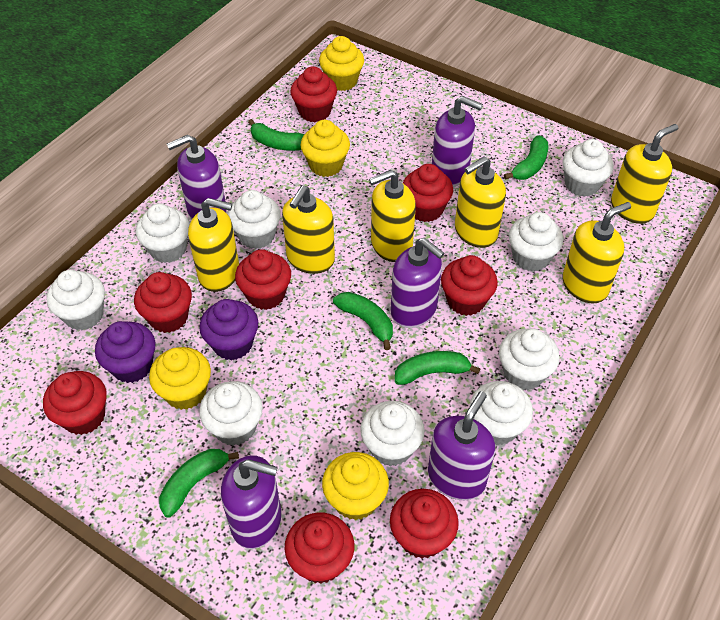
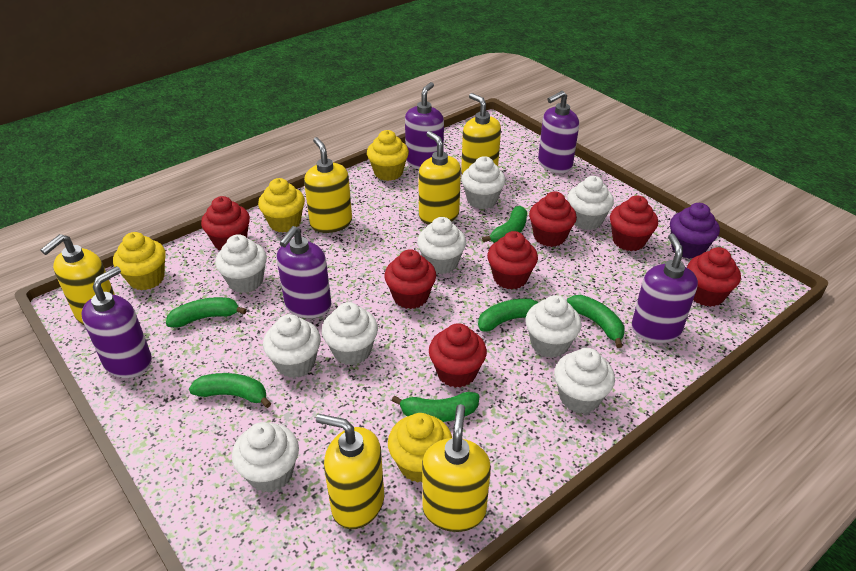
green banana: [159,449,239,518] [248,119,304,151] [333,292,393,350] [395,351,480,385] [504,136,548,180] = 5 -> [166,297,247,328] [189,373,271,408] [392,392,479,422] [478,299,538,331] [482,206,527,243] [567,295,625,348] = 6
purple cupcake: [95,321,155,383] [199,299,258,360] = 2 -> [670,203,720,259] = 1
red cupcake: [43,371,107,435] [134,272,192,333] [235,249,291,310] [284,513,354,584] [290,66,337,122] [390,489,459,559] [403,164,453,222] [441,255,498,316] = 8 -> [201,196,250,250] [384,249,436,309] [429,323,487,388] [487,231,538,289] [529,191,577,247] [610,196,658,251] [687,247,741,307] = 7

